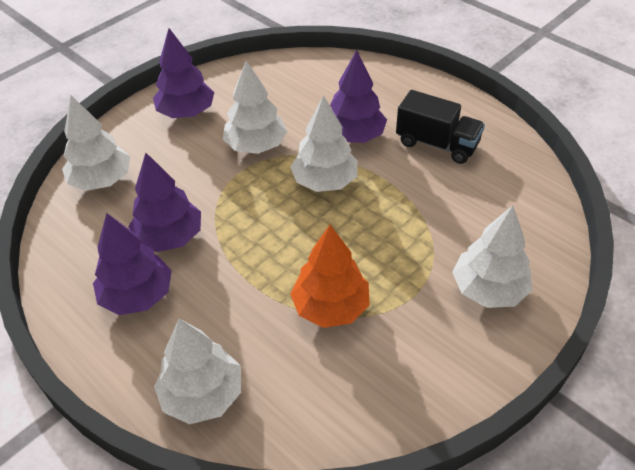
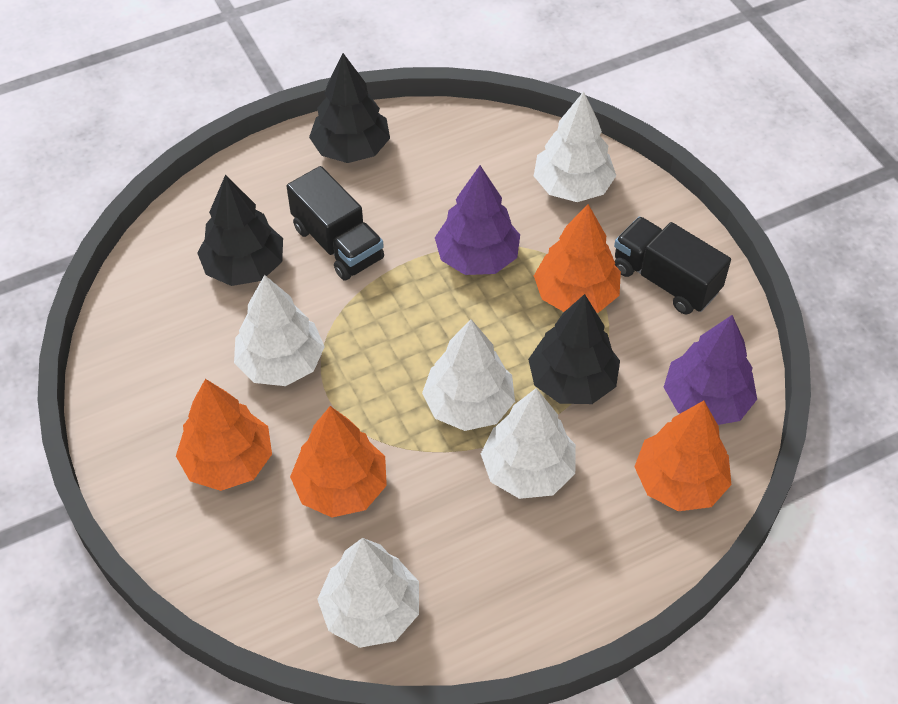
black tree: none = 0 -> [197,174,283,286] [309,53,390,163] [528,294,620,404] = 3
black truck: [396,90,485,164] = 1 -> [287,166,384,281] [614,217,731,315] = 2
orange tree: [290,225,370,328] = 1 -> [176,379,272,491] [290,406,387,518] [534,204,621,313] [634,401,731,511] = 4
purple tree: [93,213,172,315] [128,153,201,252] [153,28,214,118] [330,50,387,143] = 4 -> [435,165,520,275] [664,315,757,425] = 2

